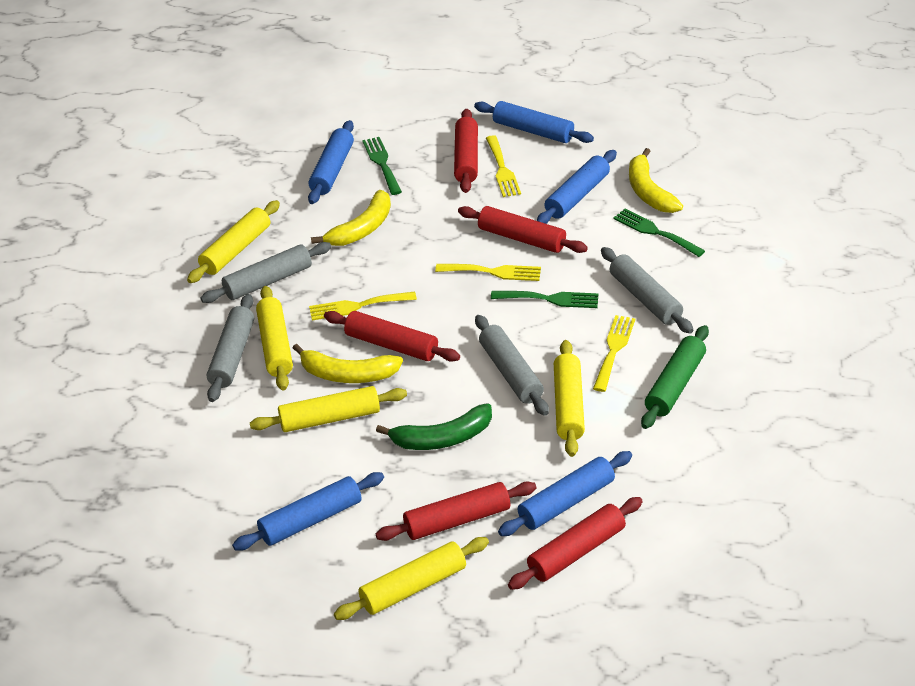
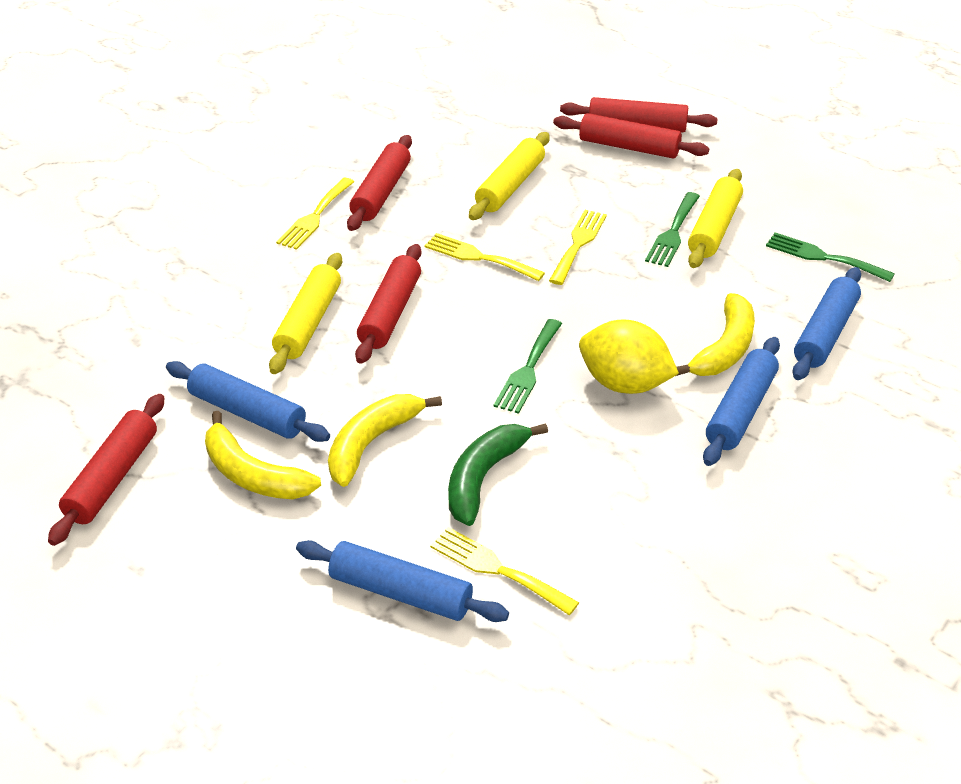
blue rolling pin: [232,472,384,551] [308,120,354,204] [474,101,594,143] [498,451,632,536] [537,150,617,224] = 5 -> [166,361,330,442] [296,540,509,622] [703,337,780,466] [792,267,861,380] = 4
green rolling pin: [641,325,709,429] = 1 -> none = 0
grey rolling pin: [200,242,331,303] [207,294,254,402] [475,315,549,416] [601,247,693,334] = 4 -> none = 0
yellow lemon: none = 0 -> [579,320,679,394] = 1
yellow rolling pin: [187,200,280,283] [250,386,407,432] [256,286,293,390] [334,537,489,620] [554,340,585,457] = 5 -> [269,253,342,374] [469,132,550,220] [688,169,743,268] = 3

